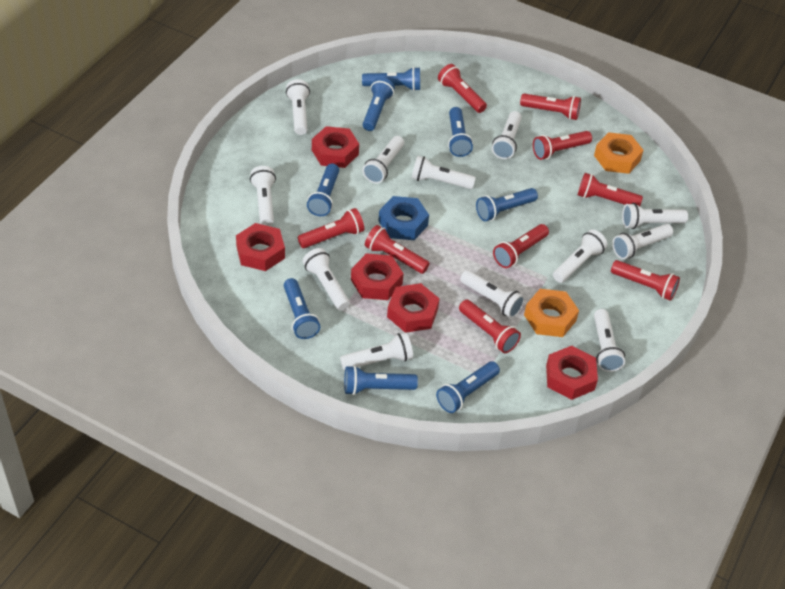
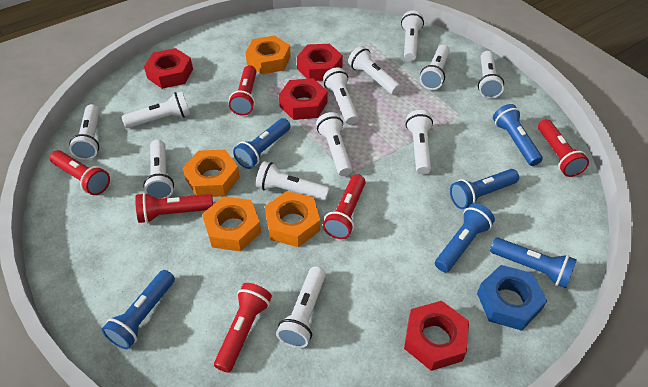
blue flashlight: [284,278,320,339] [307,163,339,216] [344,365,418,395] [362,67,420,91] [363,77,395,131] [436,361,500,413] [448,107,473,157] [476,188,538,221] = 8 -> [102,270,175,349] [233,118,290,169] [435,203,495,272] [450,169,519,209] [490,237,577,288] [493,104,543,166] = 6
orange nut: [524,289,579,337] [594,132,644,174] = 2 -> [182,150,240,197] [202,196,261,251] [246,36,291,74] [265,191,320,247] = 4
red flashlight: [298,208,364,248] [365,225,430,274] [438,64,487,113] [459,300,521,353] [493,224,549,268] [520,94,581,120] [533,131,592,160] [578,173,643,206] [611,260,680,301] = 9 -> [50,150,110,195] [135,193,213,223] [214,283,272,373] [229,65,256,116] [323,174,366,239] [538,119,589,177] = 6
red nut: [236,223,285,271] [312,126,359,168] [351,253,404,300] [387,283,440,333] [546,346,598,400] = 5 -> [144,48,193,89] [279,78,328,120] [297,44,343,81] [404,301,469,371] = 4

